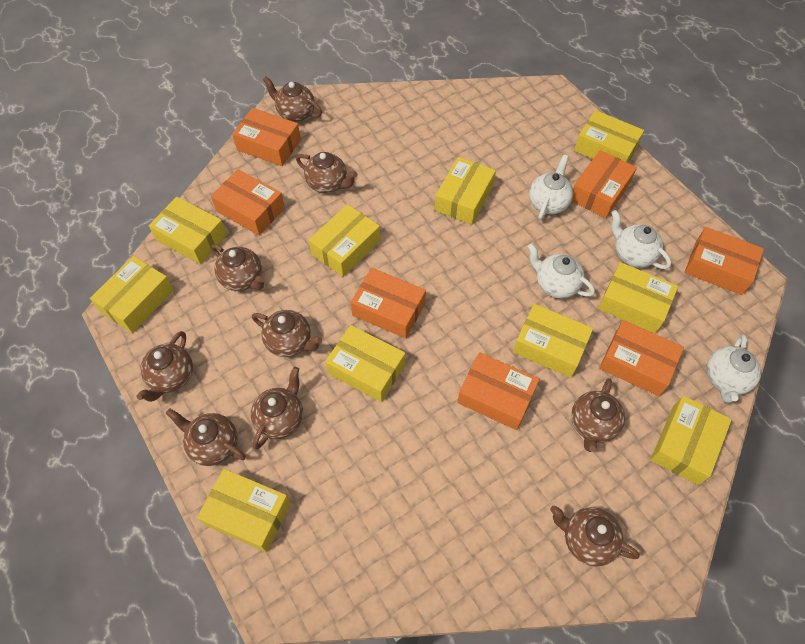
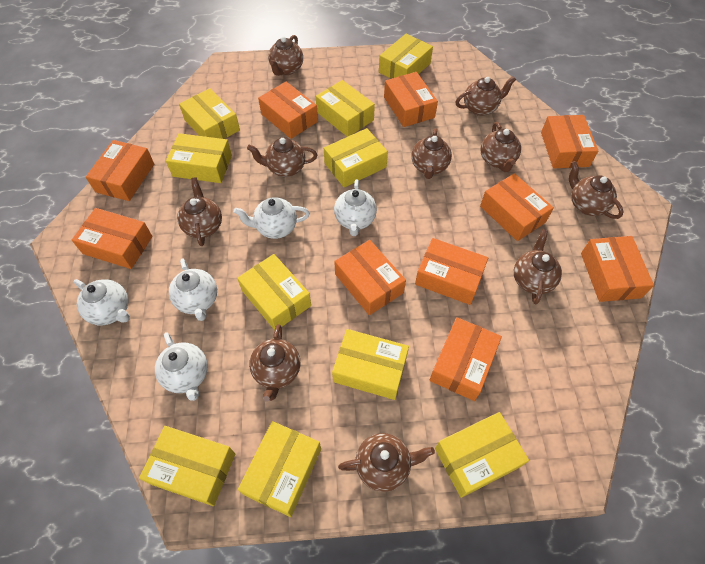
brown teapot: [136,331,193,402] [166,408,246,466] [211,244,265,291] [251,367,303,449] [252,310,322,357] [263,76,322,122] [296,152,357,193] [550,505,640,566] [571,378,625,452] = 9 -> [177,177,222,246] [247,137,317,177] [249,324,300,402] [268,35,303,76] [338,433,435,492] [411,128,452,179] [456,76,516,116] [480,122,521,172] [514,229,562,304] [569,161,624,219] = 10
orange box: [211,169,285,236] [232,108,301,166] [351,268,426,338] [457,352,539,430] [572,150,637,218] [599,320,684,396] [684,227,764,295] = 7 -> [72,208,153,269] [86,140,154,201] [258,82,318,139] [334,240,406,315] [384,72,438,127] [415,238,488,305] [429,317,502,401] [480,173,554,241] [541,115,598,169] [581,236,654,302] = 10
white teapot: [528,244,595,299] [529,155,573,220] [611,210,671,269] [706,334,761,403] = 4 -> [74,279,130,326] [155,332,208,401] [169,258,217,321] [233,197,310,239] [334,179,377,236] = 5

